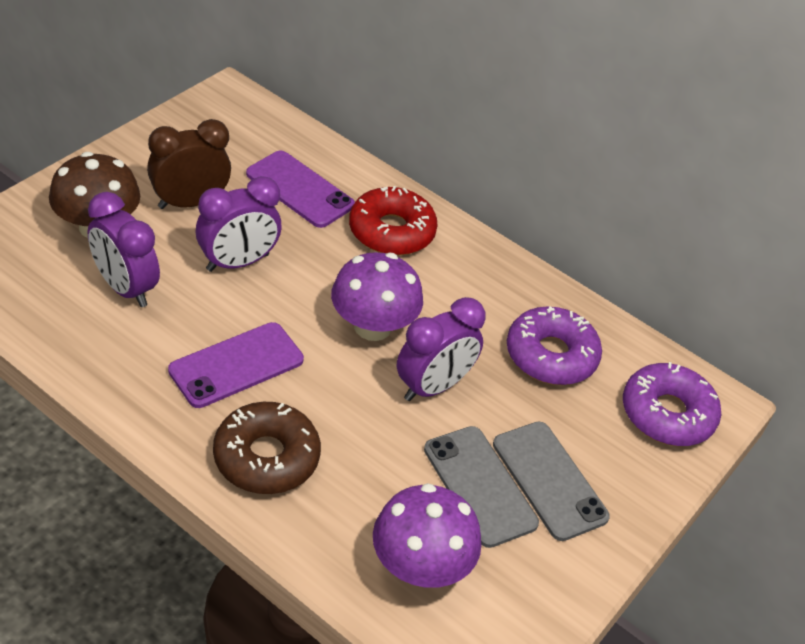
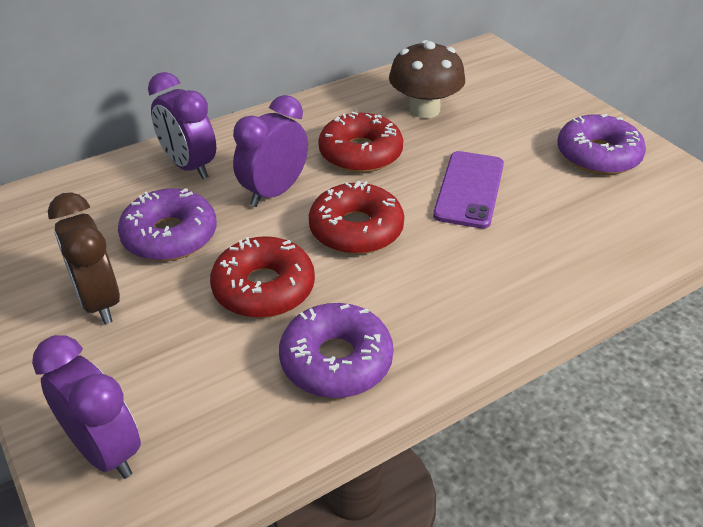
brown donut: [213,402,321,494] = 1 -> none = 0
grey phone: [424,426,539,548] [493,422,610,541] = 2 -> none = 0
purple donut: [507,306,602,385] [623,362,721,446] = 2 -> [118,188,217,261] [279,303,394,398] [557,114,646,175] = 3
purple mushroom: [331,252,423,341] [373,483,482,588] = 2 -> none = 0
purple phone: [168,322,304,408] [246,150,355,228] = 2 -> [433,151,504,229] = 1
red donut: [349,186,438,256] = 1 -> [210,236,315,318] [309,181,404,254] [318,112,403,173] = 3

